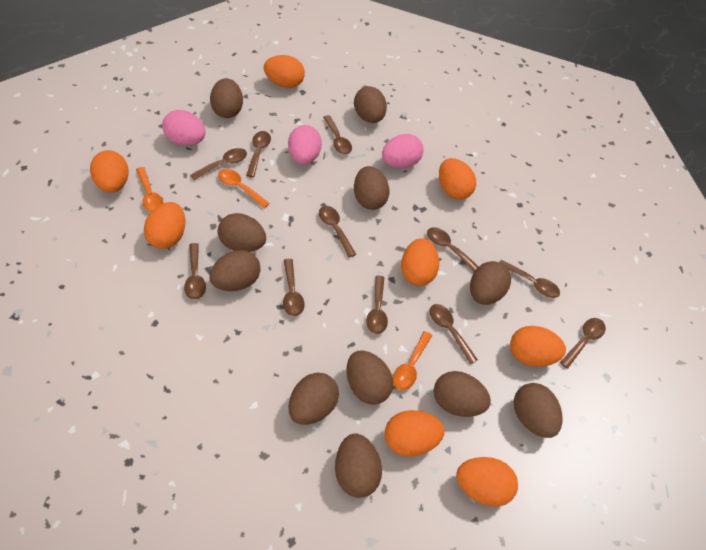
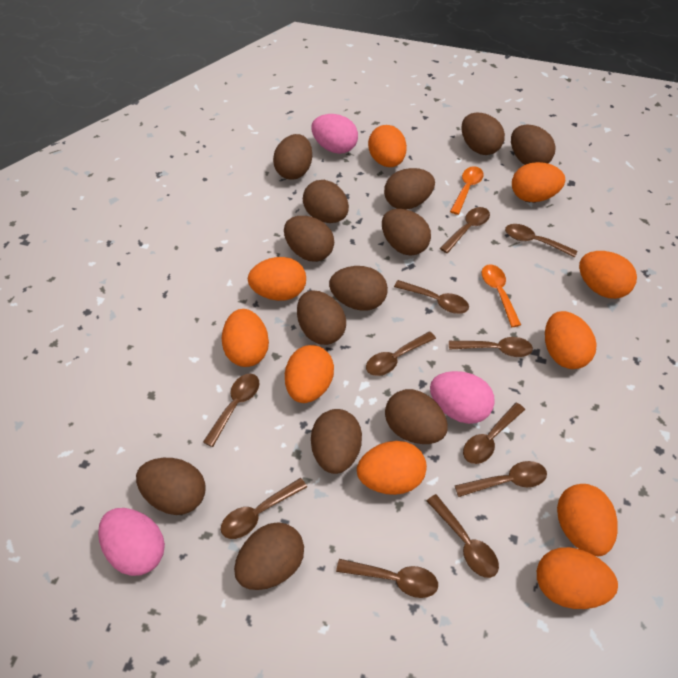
brown egg: [209,250,261,291] [210,78,243,118] [218,213,266,252] [288,373,339,425] [335,433,382,498] [346,350,393,405] [354,86,387,123] [354,166,390,210] [434,371,491,417] [470,261,511,305] [514,383,562,438] = 11 -> [136,458,205,515] [234,522,304,590] [273,134,312,180] [284,216,334,262] [297,290,346,345] [303,180,349,223] [311,409,362,474] [329,266,388,311] [382,209,431,255] [384,168,435,209] [385,389,448,444] [462,113,505,155] [511,125,556,165] = 13
orange egg: [90,150,129,193] [144,202,185,249] [264,55,305,88] [385,410,444,457] [401,238,439,286] [439,158,476,200] [456,457,518,507] [510,326,566,367] = 8 -> [222,309,269,367] [248,257,306,301] [285,345,334,403] [357,441,427,495] [368,125,407,167] [512,162,565,202] [537,547,618,609] [545,311,597,369] [557,484,617,556] [579,251,637,299] = 10
orange spoon: [136,167,163,212] [218,169,270,208] [393,331,432,390] = 3 -> [450,166,484,215] [482,265,521,327] = 2

